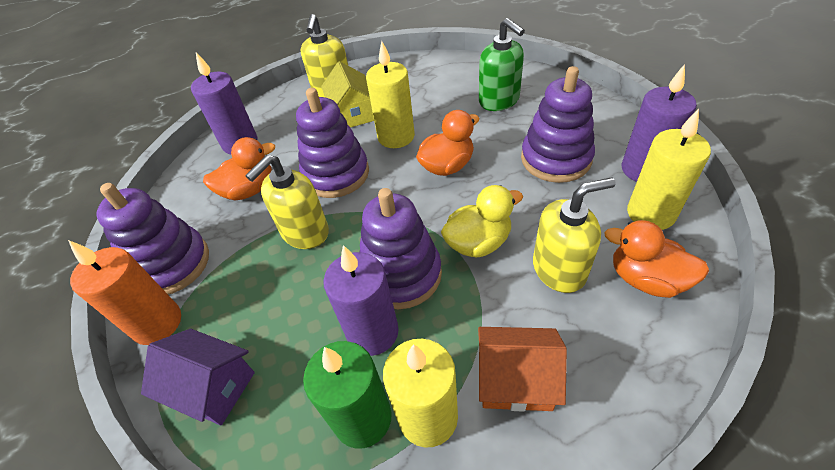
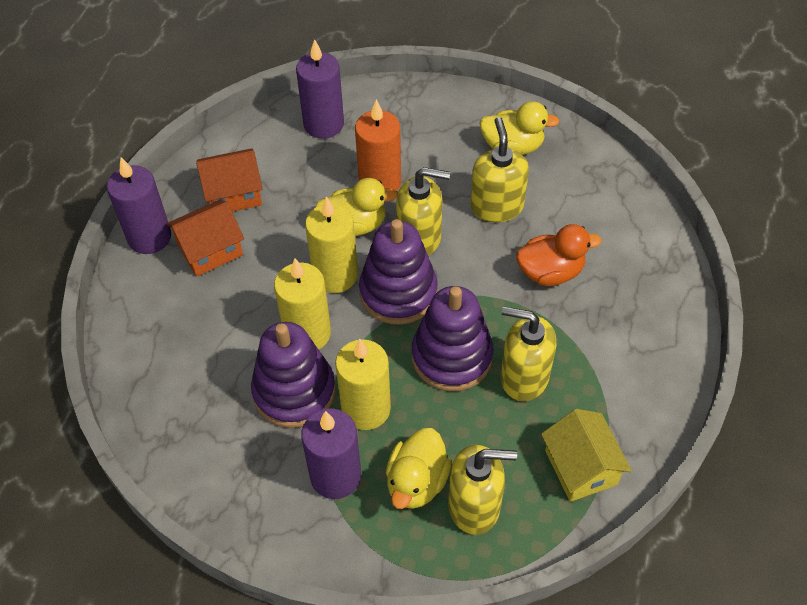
green candle: [303,341,392,449] = 1 -> none = 0
green soap dispenser: [479,18,525,111] = 1 -> none = 0
orange duck: [203,137,275,200] [416,110,479,176] [604,220,709,298] = 3 -> [516,224,602,286] = 1
orange house: [478,327,567,412] = 1 -> [166,200,244,277] [196,148,263,212] = 2
purple house: [141,329,255,426] = 1 -> none = 0
purple stacking toy: [96,183,209,295] [296,88,369,198] [360,188,442,309] [521,66,595,183] = 4 -> [251,322,335,428] [359,219,438,325] [412,286,494,391] = 3
yellow duck: [441,185,523,258] = 1 -> [316,178,398,236] [386,428,451,509] [479,101,560,155] = 3
yellow soap dispenser: [245,155,329,249] [301,14,348,97] [533,177,616,293] = 3 -> [396,167,450,256] [448,445,517,535] [470,117,529,222] [501,306,556,401] = 4

